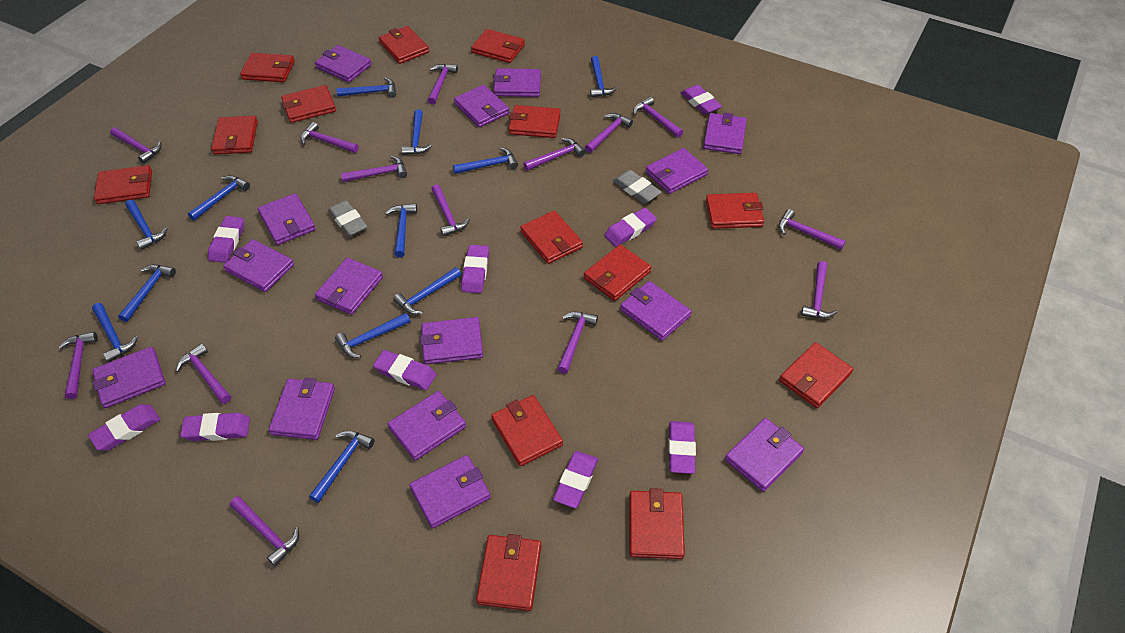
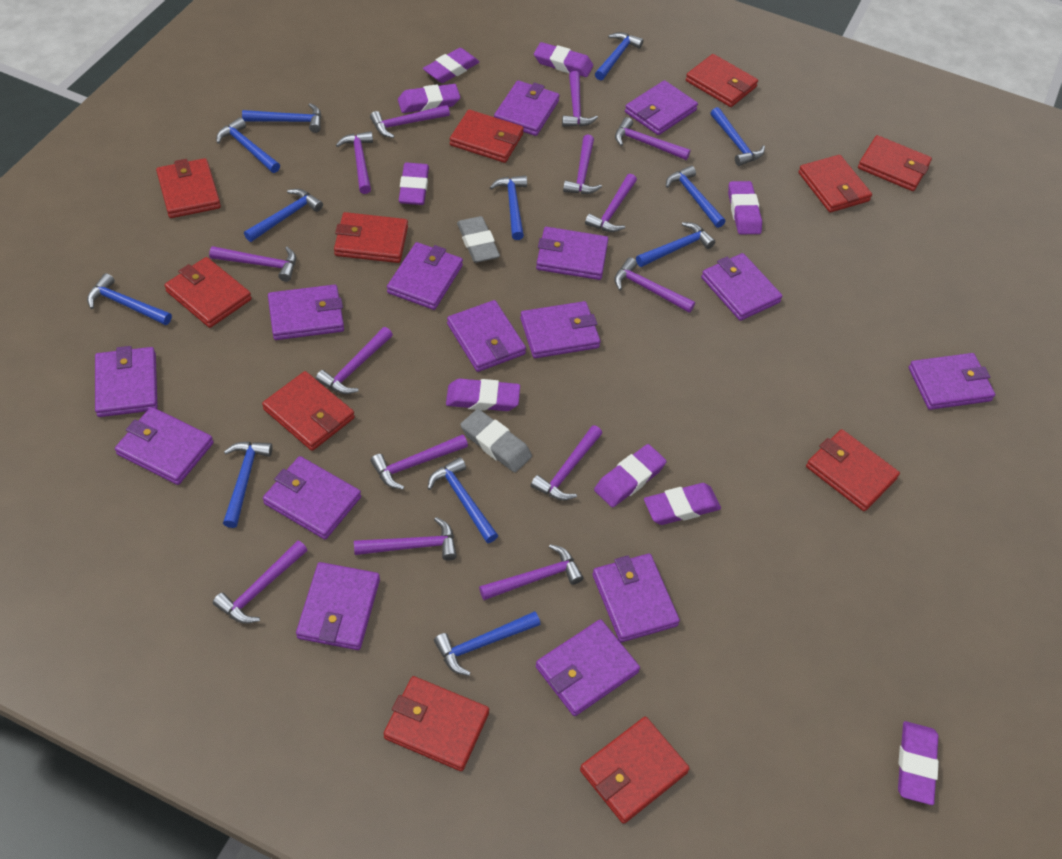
red wallet: [94,165,152,204] [211,116,258,154] [240,53,295,82] [281,85,336,123] [379,26,429,64] [471,29,525,63] [476,534,541,611] [491,395,563,466] [509,105,561,138] [520,211,583,264] [584,244,651,301] [629,488,685,559] [706,193,764,229] [779,342,853,408] = 14 -> [156,158,221,218] [164,257,252,328] [262,371,355,451] [334,212,408,263] [384,676,489,771] [450,110,524,163] [580,717,690,824] [686,54,758,107] [798,155,872,213] [806,429,900,511] [858,135,932,191] = 11

